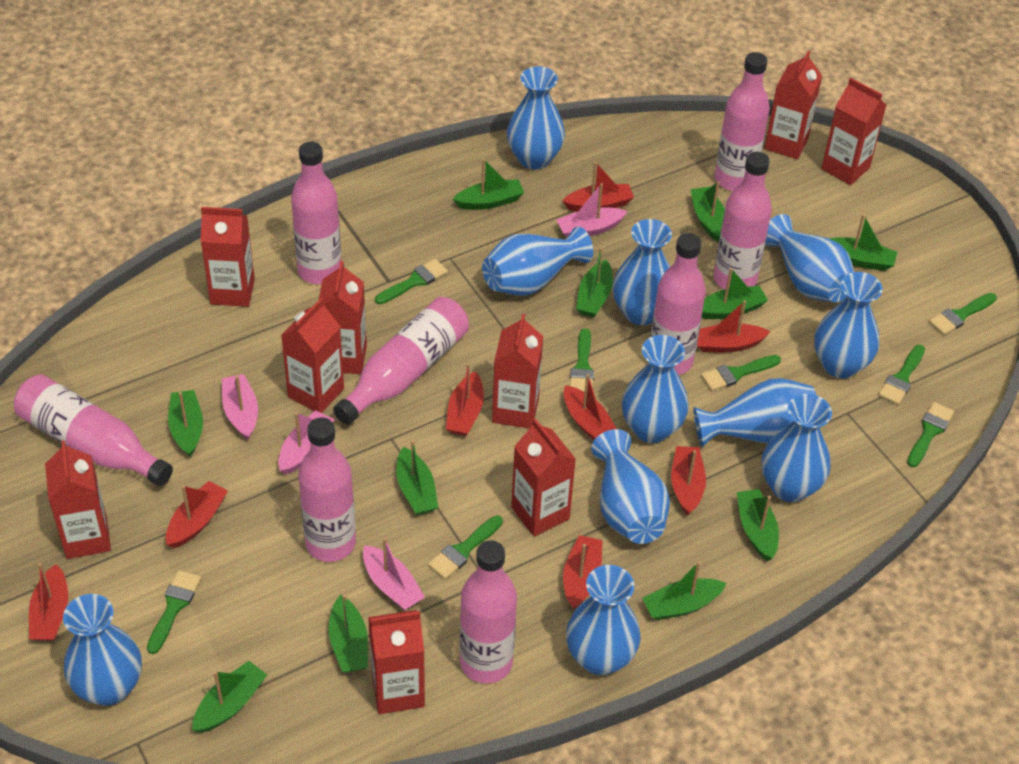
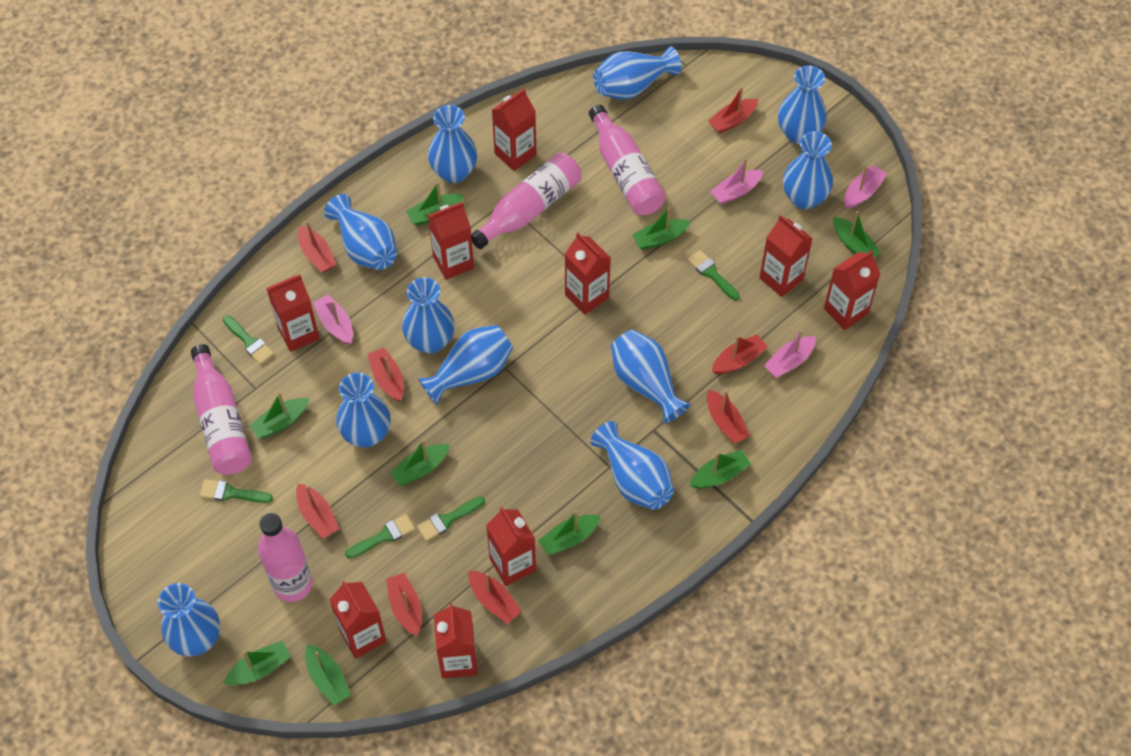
green boat: [168,390,203,457] [192,661,267,733] [329,594,368,673] [396,440,438,515] [453,159,524,210] [576,247,613,317] [642,561,726,621] [690,181,725,242] [702,268,768,319] [737,489,779,561] [829,214,898,271] = 11 -> [223,641,291,685] [249,392,310,439] [305,644,351,705] [390,439,450,486] [406,182,464,226] [538,511,601,555] [632,207,691,250] [690,450,751,488] [833,211,881,257] = 9
green brush: [147,570,201,654] [375,259,448,304] [428,515,503,579] [570,328,594,392] [701,355,781,391] [878,345,925,405] [907,402,954,467] [929,293,997,335] = 8 -> [200,479,273,503] [223,315,274,365] [345,514,415,559] [417,496,485,541] [687,250,740,300] = 5
pink bottle: [14,374,173,486] [291,142,341,284] [298,417,356,562] [333,297,469,425] [460,540,517,684] [650,233,706,375] [714,152,772,289] [715,52,770,191] = 8 -> [191,344,252,475] [258,513,312,602] [471,153,581,249] [589,105,666,215] = 4

